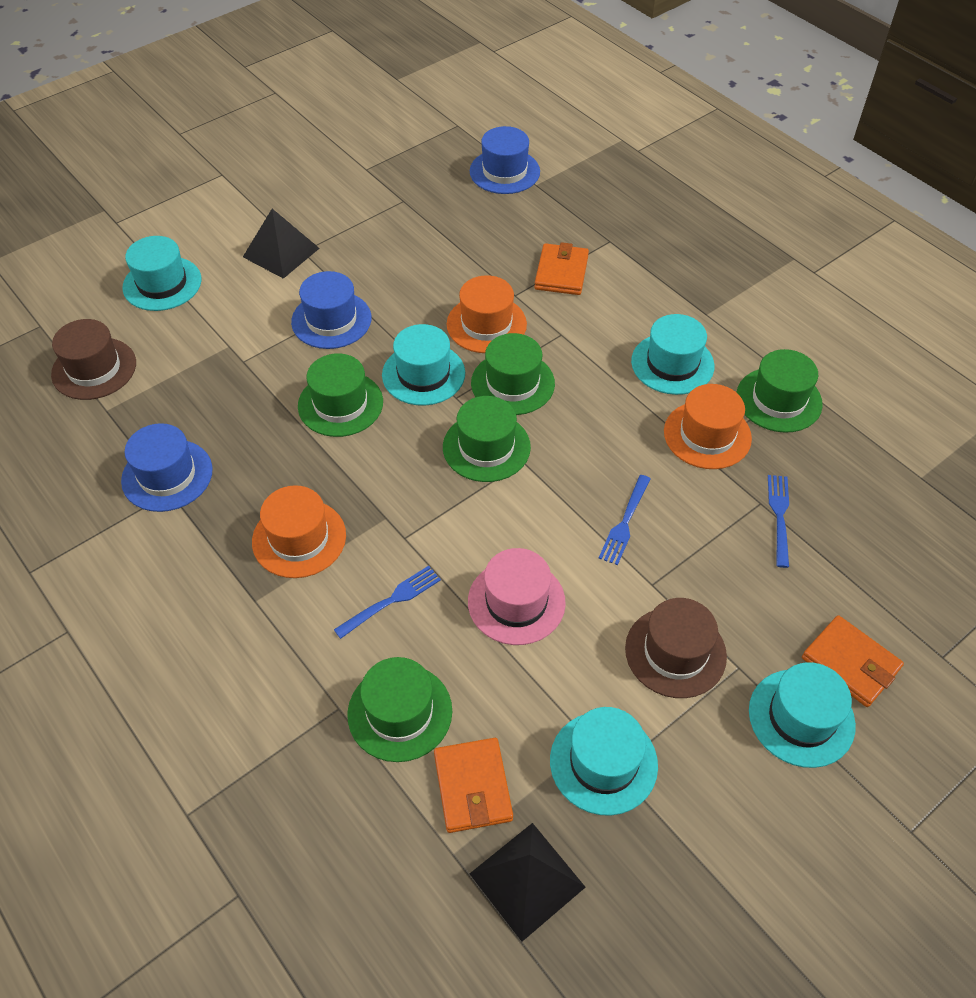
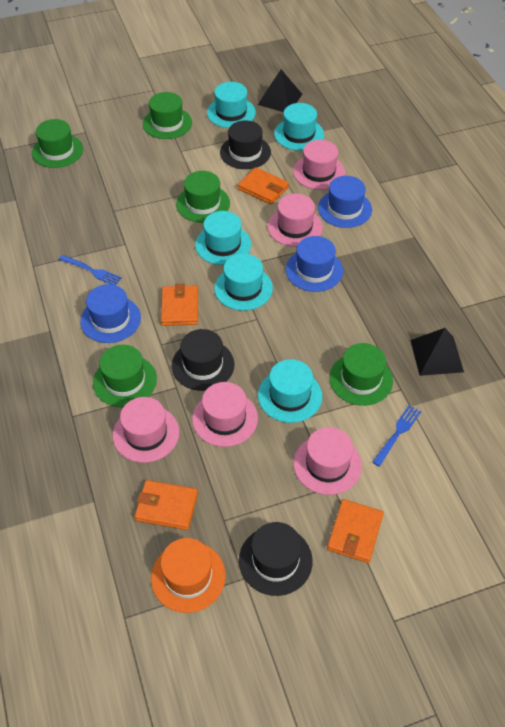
black hat: none = 0 -> [172,329,234,391] [220,120,271,169] [239,522,313,596] = 3
blue fork: [334,566,441,639] [599,475,651,565] [768,475,789,568] = 3 -> [59,255,122,285] [372,405,421,467] = 2
brown hat: [51,319,136,400] [625,598,727,698] = 2 -> none = 0
orange hat: [252,485,346,578] [447,275,527,353] [664,384,752,469] = 3 -> [151,538,225,613] = 1
orange wallet: [434,738,513,833] [534,242,589,295] [802,615,904,707] = 3 -> [135,480,198,530] [161,284,198,326] [238,167,289,205] [327,499,384,563] = 4
pink hat: [468,548,566,645] = 1 -> [113,397,179,463] [192,382,258,447] [268,194,323,247] [293,140,345,190] [293,427,362,495] = 5

